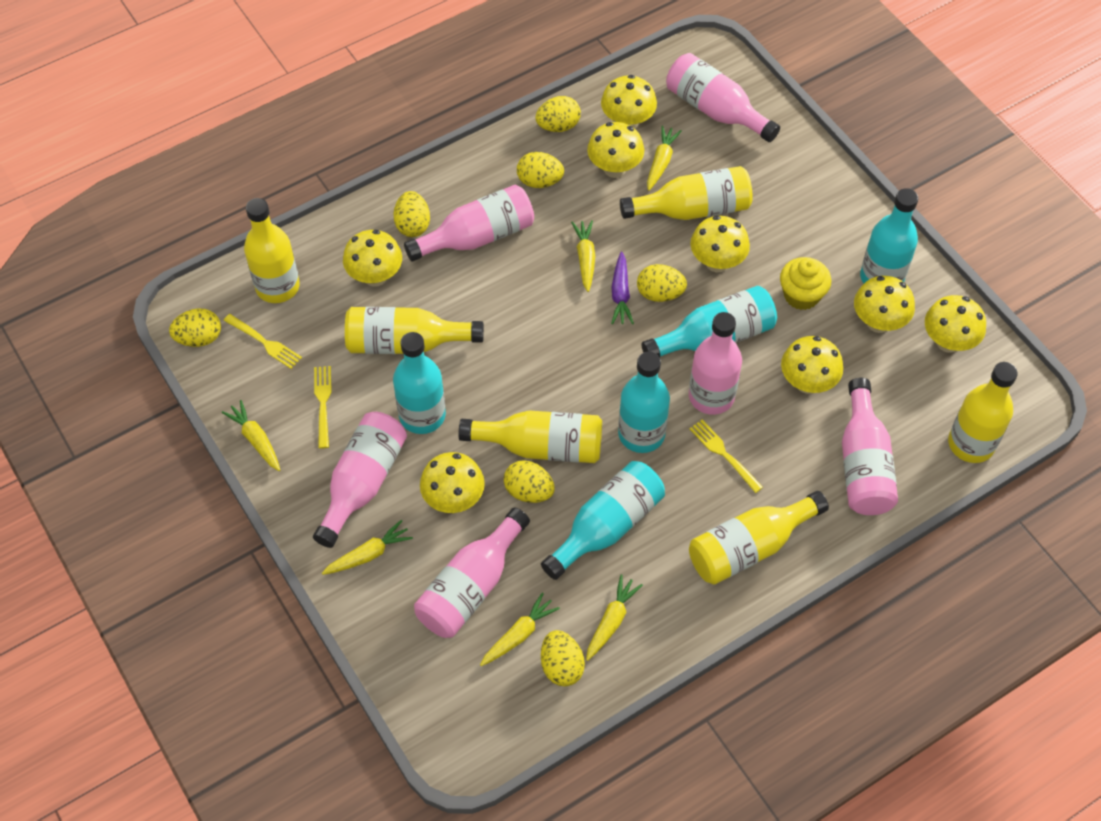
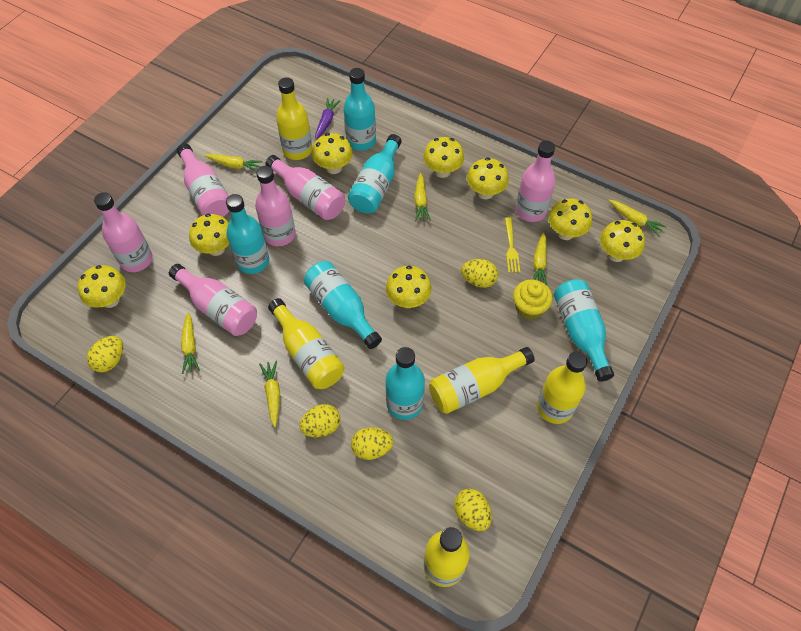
turquoise bottle: [393,332,446,434] [541,461,665,580] [618,352,670,453] [642,286,777,357] [860,188,918,283] = 5 -> [226,194,269,274] [304,261,382,349] [343,68,376,151] [348,134,402,213] [386,347,425,420] [554,279,614,382] = 6
yellow bottle: [244,198,300,303] [345,307,484,354] [459,410,602,463] [620,166,753,220] [689,491,829,585] [948,362,1018,463] = 6 -> [268,298,345,389] [276,77,313,160] [424,527,470,587] [429,347,535,414] [537,351,587,424] = 5
yellow egg: [169,308,221,347] [394,191,430,237] [504,460,555,503] [517,152,564,188] [535,96,581,132] [541,630,585,686] [637,264,687,302] = 7 -> [87,336,123,373] [299,404,340,437] [351,427,394,460] [454,489,492,531] [461,259,498,288] = 5
yellow fork: [223,314,302,369] [314,366,332,449] [689,420,763,493] = 3 -> [505,217,520,273] = 1

